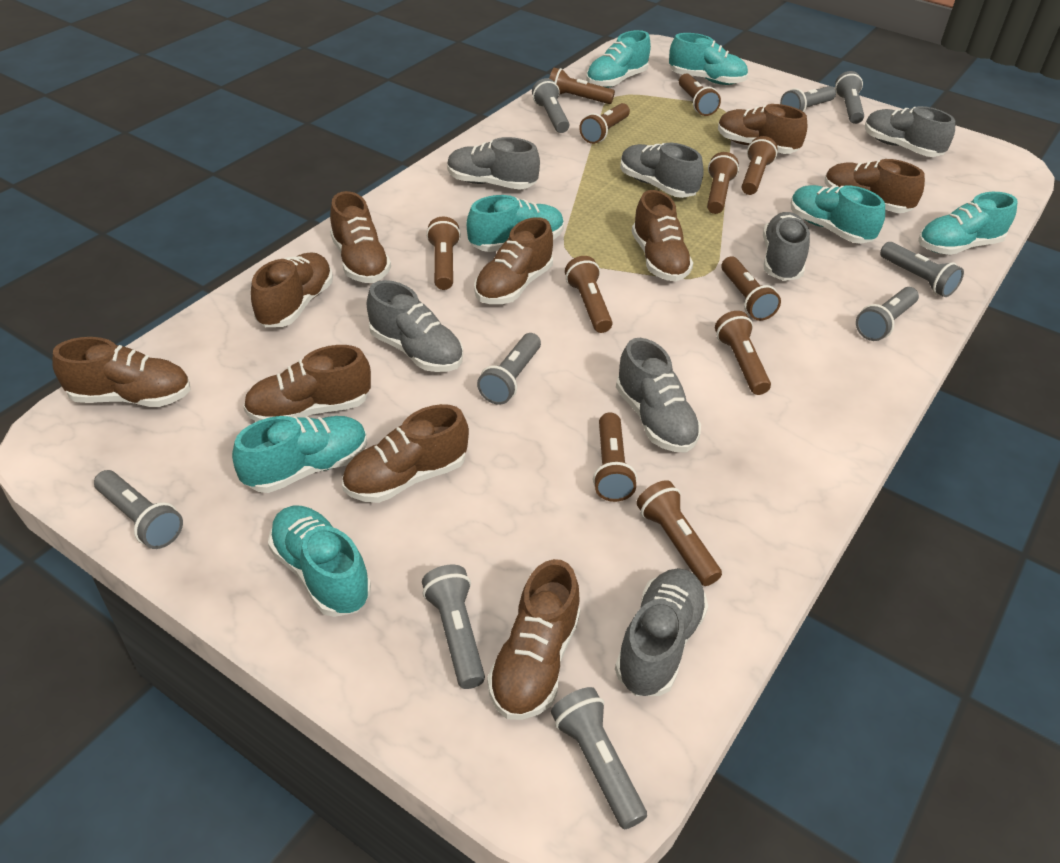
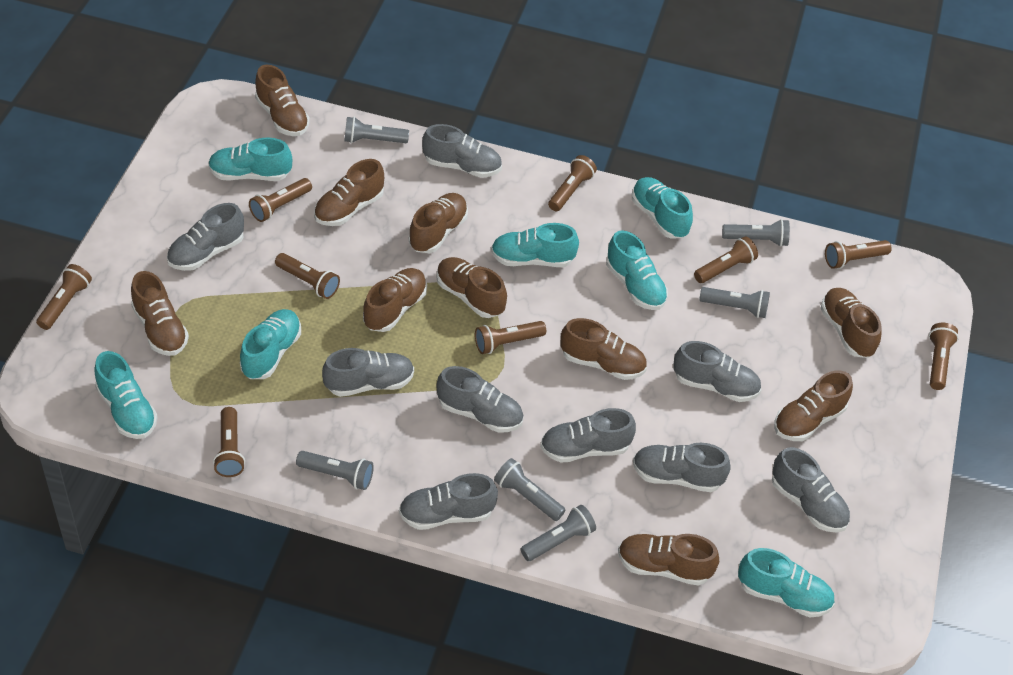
brown flashlight: [426,216,461,290] [549,68,615,104] [565,256,613,333] [579,103,630,144] [593,412,637,502] [636,480,722,586] [679,73,721,116] [707,152,739,214] [715,311,771,395] [721,256,781,321] [741,136,778,195] = 11 -> [36,264,92,330] [213,407,245,477] [249,178,312,222] [275,253,340,299] [475,321,546,354] [548,155,597,211] [694,236,758,283] [825,240,892,269] [929,323,959,390] = 9
grey flashlight: [94,470,183,549] [422,565,485,689] [477,333,541,405] [532,78,569,133] [551,687,647,829] [780,86,836,112] [835,71,864,124] [856,287,919,341] [880,242,964,297] = 9 -> [296,451,374,490] [344,117,409,143] [494,458,565,521] [521,505,596,561] [699,287,770,318] [722,219,790,247] = 6
grey shoe: [367,280,463,372] [447,137,540,190] [615,568,708,696] [616,338,701,452] [620,143,703,198] [763,212,810,281] [864,106,955,157] = 7 -> [167,203,244,271] [322,348,414,397] [399,473,498,530] [422,124,502,178] [437,366,524,433] [540,408,636,463] [633,443,731,492] [673,341,761,402] [772,447,850,533] = 9

